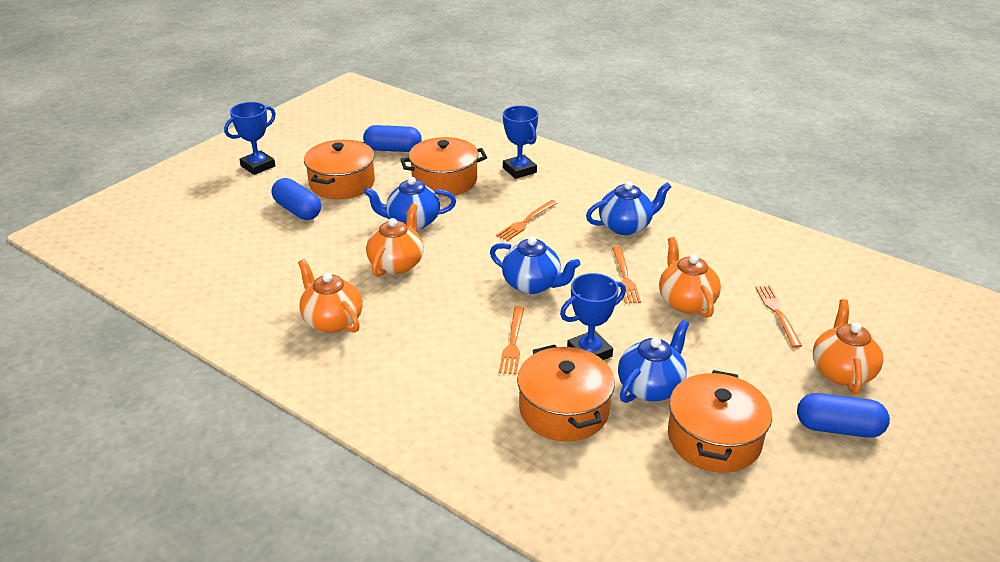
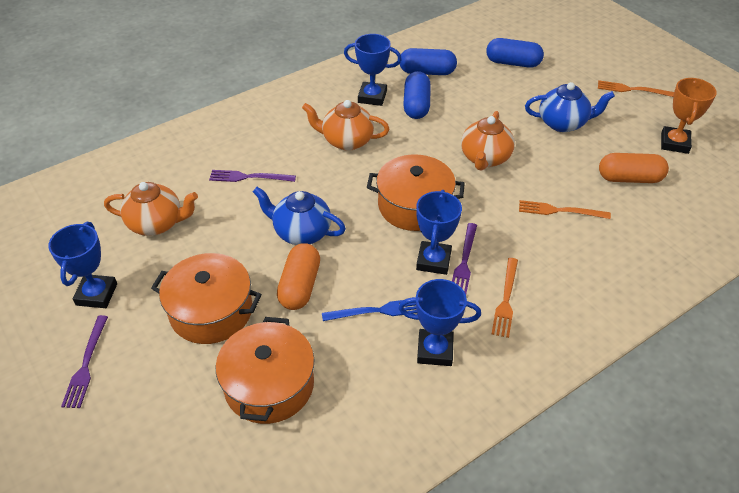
blue fork: none = 0 -> [322,300,417,321] = 1
blue teapot: [364,177,456,230] [490,236,580,294] [586,181,671,235] [618,320,689,403] = 4 -> [253,187,346,245] [525,82,615,132] = 2
blue trophy: [224,102,276,175] [503,106,538,179] [560,273,626,360] = 3 -> [48,222,117,308] [344,34,402,106] [398,279,481,366] [416,190,462,275] = 4
orange capsule: none = 0 -> [277,243,320,310] [599,153,669,183] = 2
orange fork: [496,200,557,241] [499,306,524,374] [612,246,641,304] [755,285,802,348] = 4 -> [492,258,518,338] [519,200,611,219] [598,80,674,97] = 3
orange pot: [304,140,375,199] [400,137,487,197] [517,345,615,441] [668,370,772,473] = 4 -> [151,253,262,344] [216,317,315,424] [367,154,465,231] = 3
orange teapot: [298,259,362,333] [366,204,424,277] [659,237,721,318] [813,299,883,394] = 4 -> [104,182,198,236] [302,100,389,151] [461,111,515,171] = 3
orange trophy: none = 0 -> [661,78,717,154] = 1
purple fork: none = 0 -> [61,315,108,408] [209,170,296,182] [452,223,477,294] = 3

